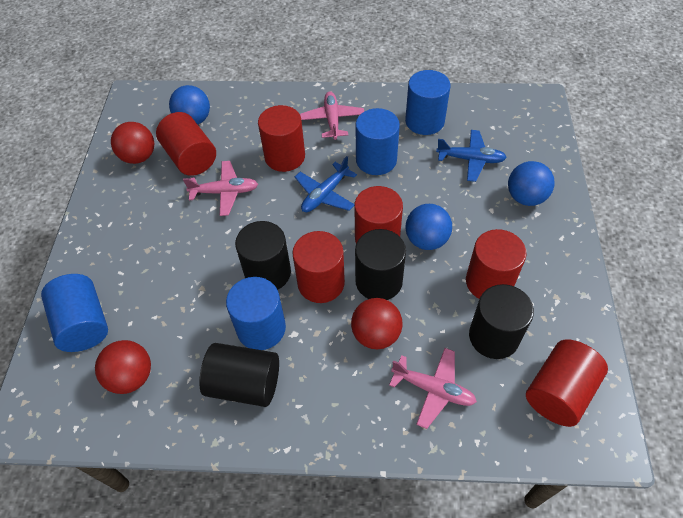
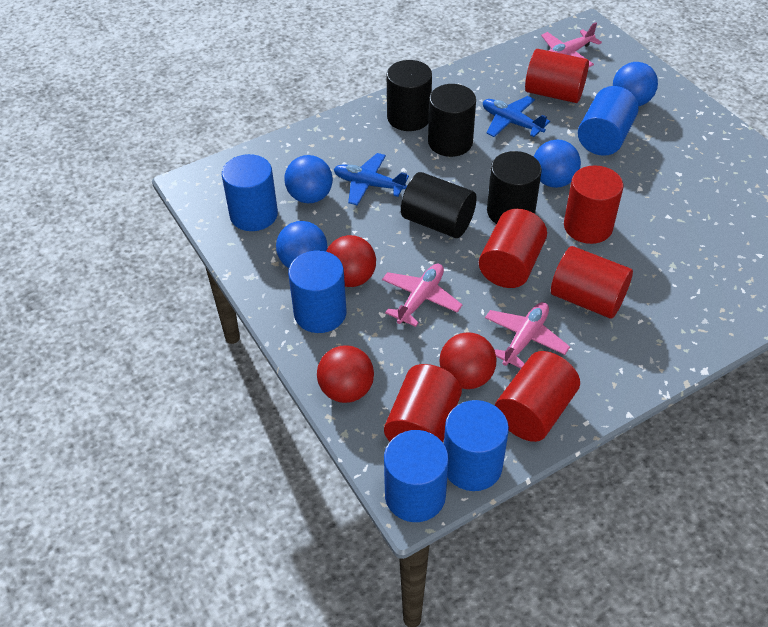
blue ball: [169,85,210,125] [405,204,452,250] [508,161,555,206] = 3 -> [276,221,327,268] [284,155,333,203] [534,140,581,188] [613,62,658,106] = 4
blue cylinder: [41,274,108,352] [226,277,286,350] [356,108,400,175] [405,70,450,135] = 4 -> [222,154,278,231] [288,250,346,333] [384,430,449,522] [444,400,509,491] [578,86,639,156] = 5

